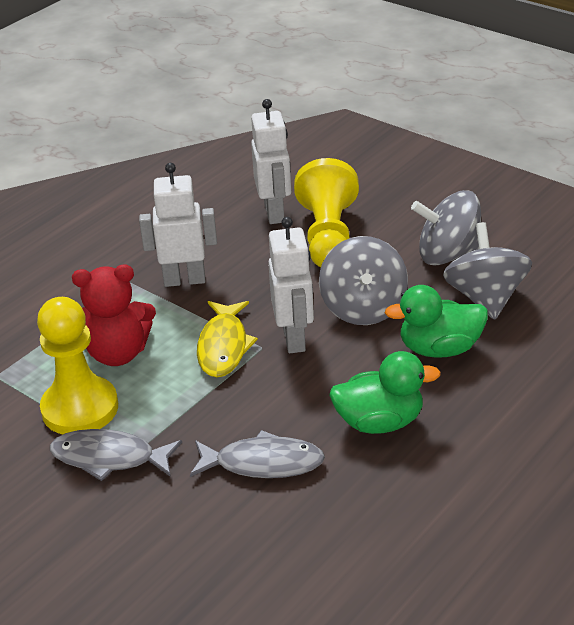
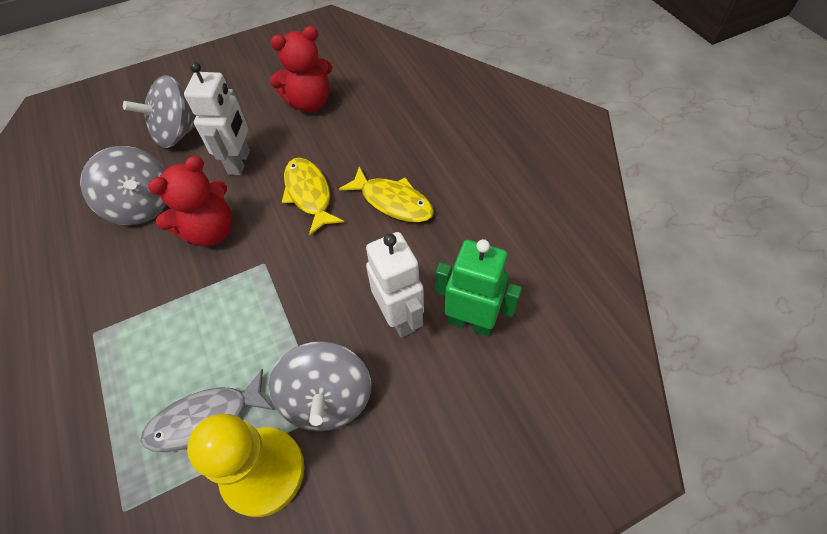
green duck: [329,351,441,434] [385,285,488,358] = 2 -> none = 0
green robot: none = 0 -> [435,239,522,336] = 1
grey fish: [50,429,182,481] [190,430,325,478] = 2 -> [141,369,274,452] = 1
red teddy bear: [72,265,156,366] = 1 -> [148,156,233,246] [270,26,332,112] = 2
white robot: [139,163,217,287] [251,99,291,224] [268,217,314,353] = 3 -> [184,62,250,175] [366,232,424,338] = 2
yellow fish: [197,301,258,377] = 1 -> [282,158,344,236] [339,166,434,222] = 2
yellow pawn: [37,297,118,434] [294,158,359,267] = 2 -> [187,414,305,517] = 1

